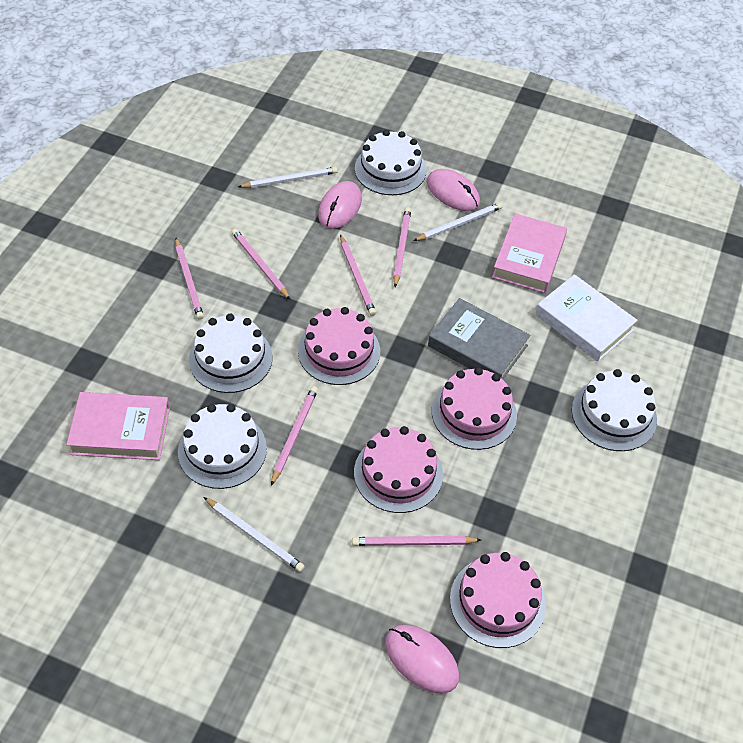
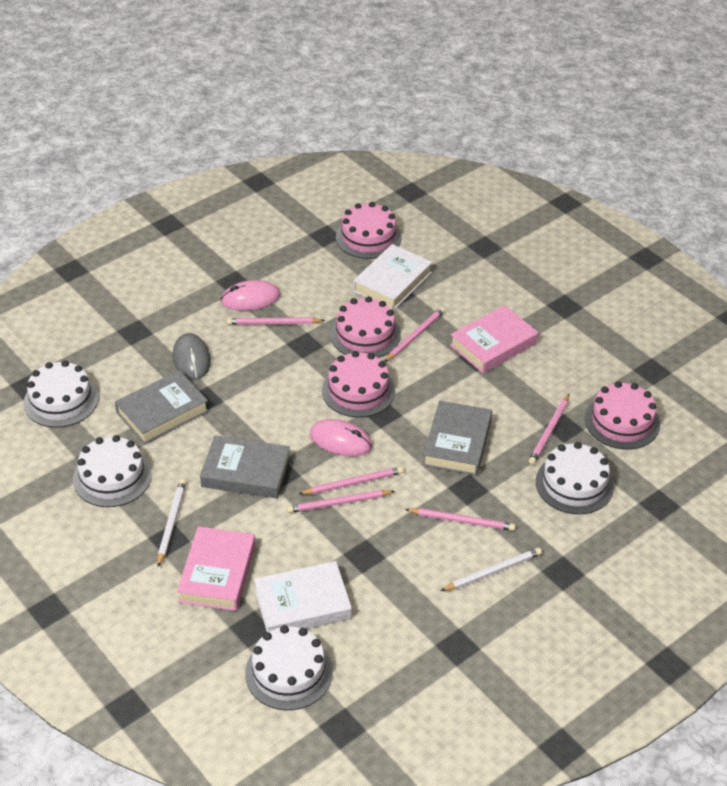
grey book: [428,298,530,379] = 1 -> [115,370,209,444] [200,435,291,498] [423,401,492,476] = 3
grey mouse: none = 0 -> [173,333,211,380] = 1
pink mouse: [318,181,362,229] [385,624,459,694] [427,169,480,211] = 3 -> [221,280,280,311] [310,419,372,457] = 2
white book: [535,274,638,362] = 1 -> [254,561,352,632] [353,244,432,310] = 2
white pencil: [204,497,305,572] [238,167,338,188] [413,203,502,241] = 3 -> [158,479,186,567] [441,548,542,591] = 2

